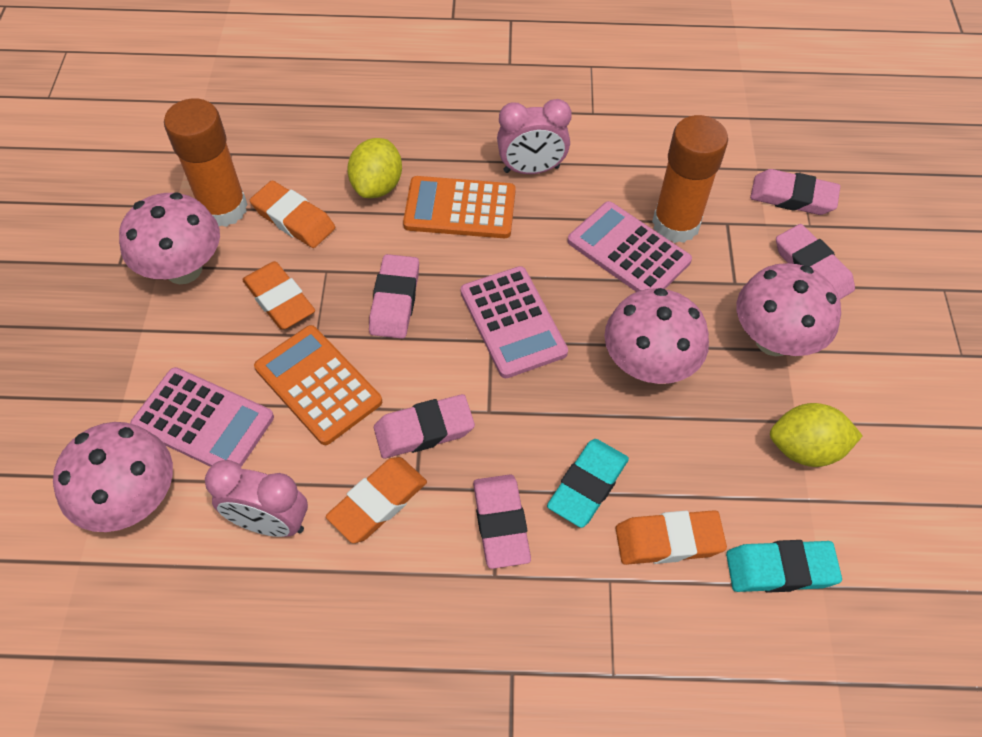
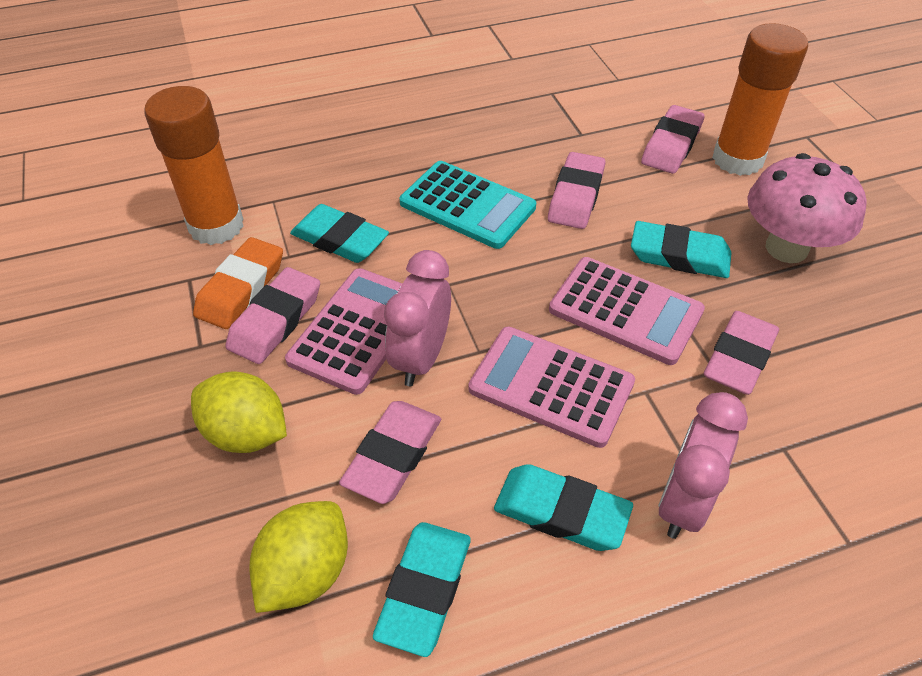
orange calculator: [254,325,382,445] [403,176,516,238] = 2 -> none = 0
orange eraser: [242,261,315,329] [250,181,335,248] [326,457,427,543] [616,510,727,565] = 4 -> [193,237,283,329] = 1
pink mushroom: [53,422,173,532] [119,193,220,284] [604,288,709,384] [737,263,841,356] = 4 -> [747,153,867,263] = 1
turquoise calculator: none = 0 -> [400,161,536,249] = 1
turquoise eraser: [547,439,629,528] [726,540,842,593] = 2 -> [290,204,389,263] [373,522,471,657] [494,464,633,551] [631,221,731,278] = 4

